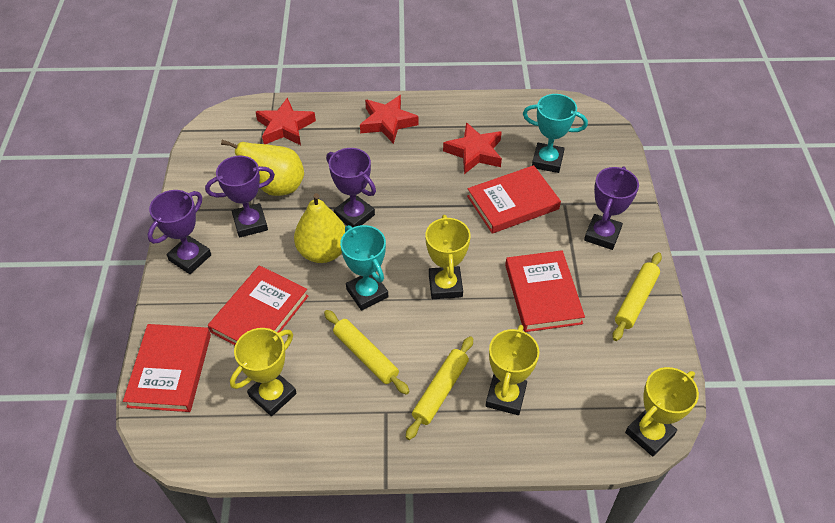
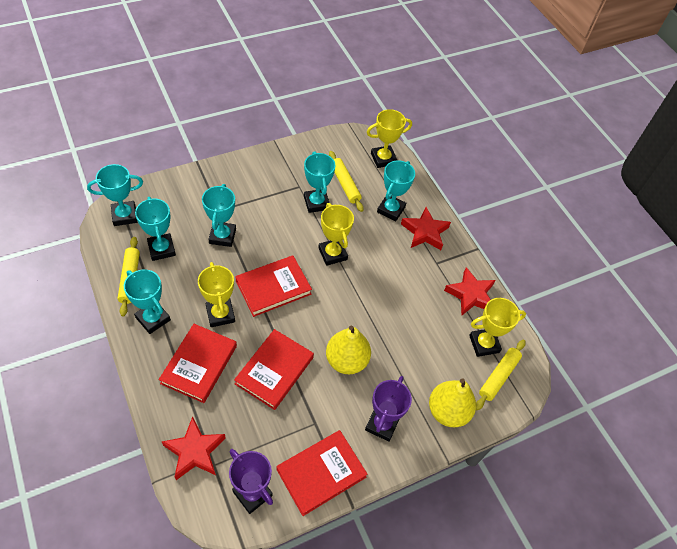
purple trophy: [147,190,211,274] [205,156,275,238] [326,148,376,227] [584,166,639,250] = 4 -> [229,449,273,514] [365,376,412,442] = 2
turquoise trophy: [340,225,388,311] [523,94,588,173] = 2 -> [87,164,143,226] [124,269,171,334] [135,197,176,261] [202,184,236,247] [304,152,336,213] [377,161,415,221] = 6

